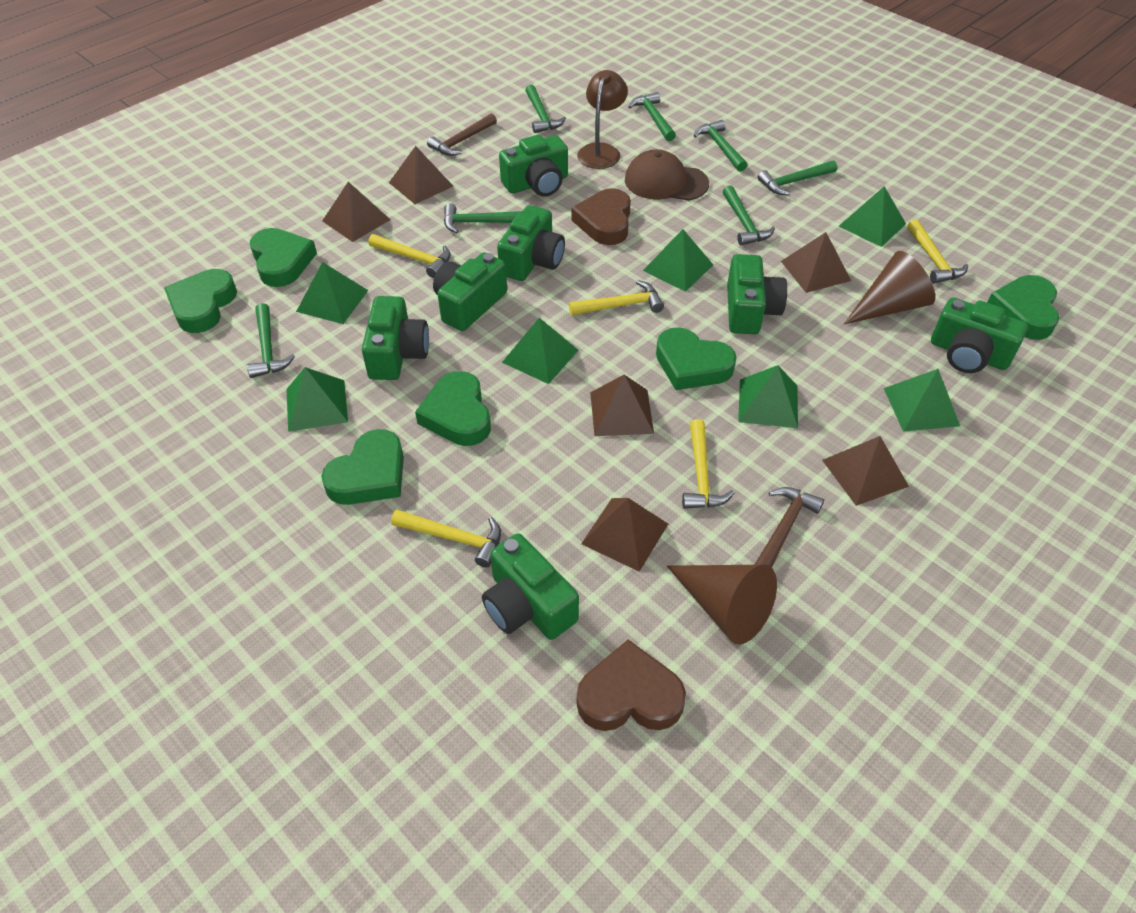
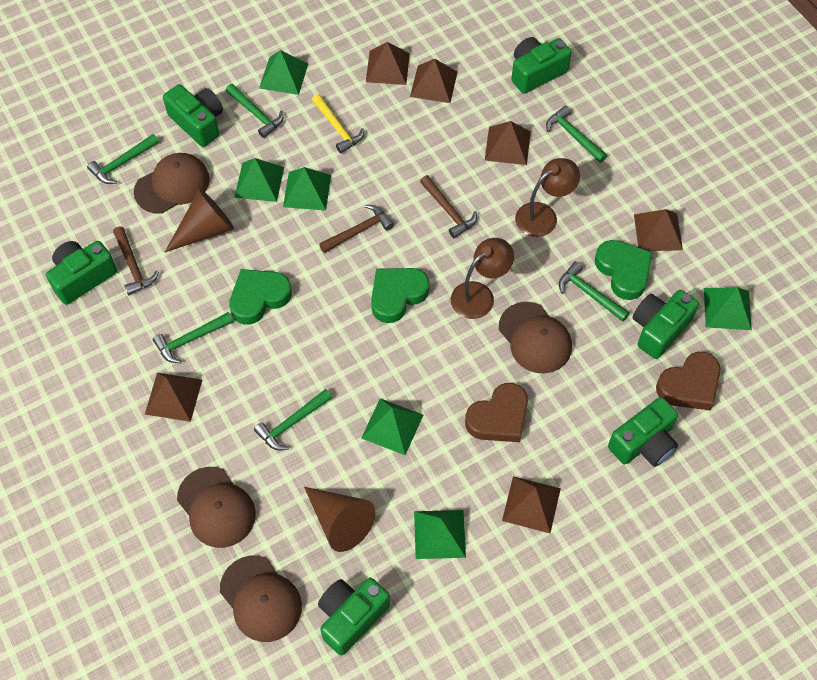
brown cap: [625,149,709,201] = 1 -> [134,153,210,214] [177,467,256,548] [220,555,302,642] [499,302,572,374] = 4
brown hammer: [427,113,497,156] [754,487,824,568] = 2 -> [113,226,159,295] [319,205,394,253] [420,175,477,238] = 3
brown lamp: [577,70,628,169] = 1 -> [451,238,514,319] [515,158,580,237] = 2
green camera: [362,296,429,380] [433,252,507,331] [482,533,579,640] [497,205,565,281] [499,135,568,197] [727,254,787,334] [931,297,1028,373] = 7 -> [46,241,117,305] [163,84,223,147] [318,578,390,655] [511,37,572,94] [608,397,678,467] [633,290,699,359] = 6
green hammer: [247,303,295,378] [444,203,520,233] [525,84,566,133] [628,92,676,141] [694,120,747,172] [723,185,775,246] [758,160,837,195] = 7 -> [87,134,159,184] [153,312,233,363] [226,84,284,138] [254,389,332,450] [546,105,607,163] [559,261,629,322] = 6
green heart: [164,269,237,333] [250,228,317,287] [321,429,404,505] [415,371,491,446] [656,327,736,390] [987,275,1059,340] = 6 -> [229,269,292,325] [371,268,429,323] [595,240,652,300] = 3
green pyramid: [286,367,348,432] [296,262,369,324] [502,318,578,384] [643,229,713,292] [738,365,798,428] [839,186,906,247] [884,369,960,432] = 7 -> [234,158,284,202] [259,50,308,95] [283,167,331,211] [362,398,423,455] [414,510,466,559] [704,287,752,330] = 6
yellow hammer: [369,234,451,278] [391,510,501,568] [569,280,664,315] [682,419,734,509] [907,219,968,284] = 5 -> [312,94,364,153] = 1

